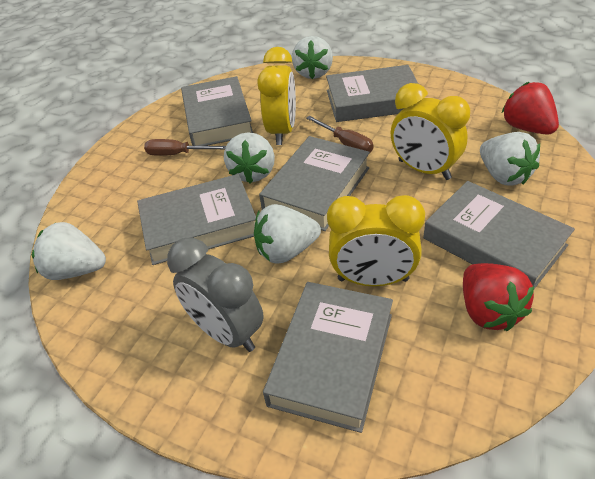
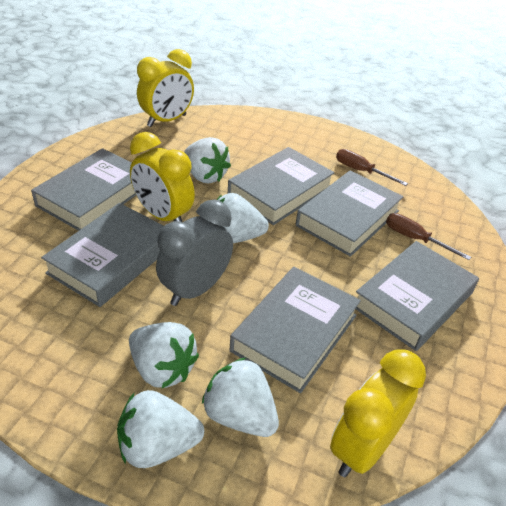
red strawberry: [463,263,534,331] [502,82,559,135] = 2 -> none = 0

